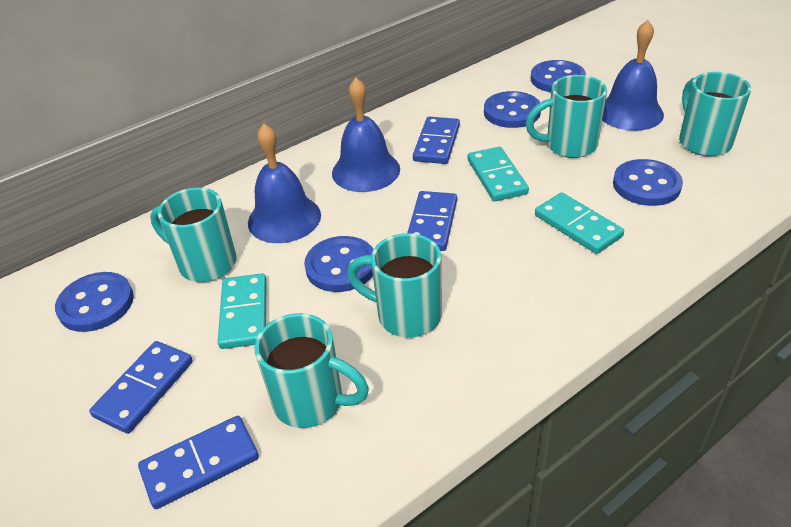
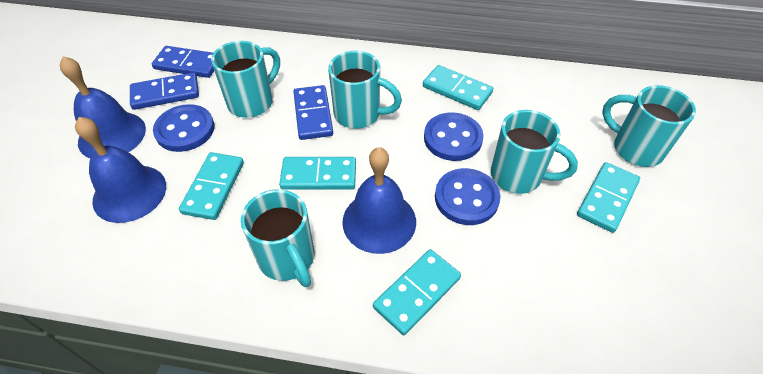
blue button: [55,272,134,332] [304,236,374,292] [484,91,541,128] [531,60,586,92] [613,159,683,206] = 5 -> [153,104,214,152] [424,112,484,161] [435,168,501,225] = 3
blue domino: [89,341,193,434] [138,416,259,509] [407,191,457,251] [413,117,460,164] = 4 -> [130,72,199,110] [152,46,214,78] [293,85,333,140] = 3
turquoise domino: [218,273,267,349] [468,147,529,201] [535,193,624,254] = 3 -> [179,152,244,220] [279,157,356,190] [373,249,461,335] [423,65,493,110] [577,162,640,233] = 5

